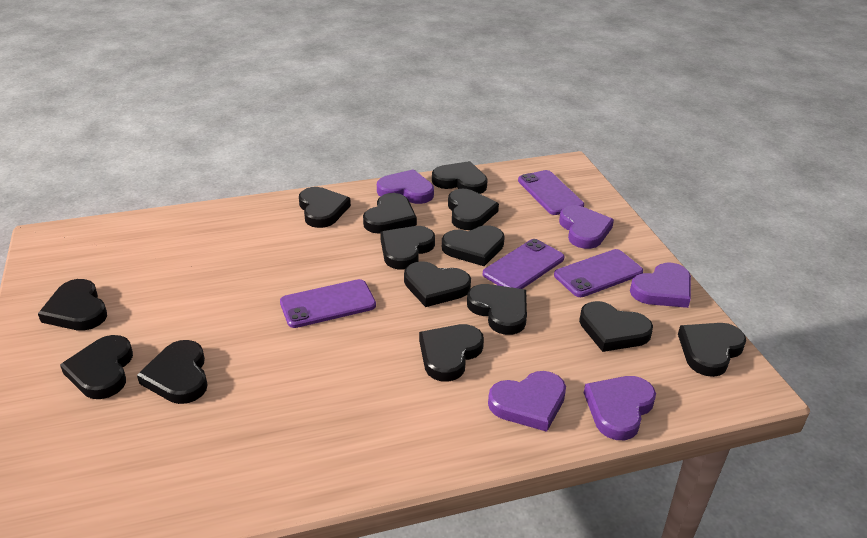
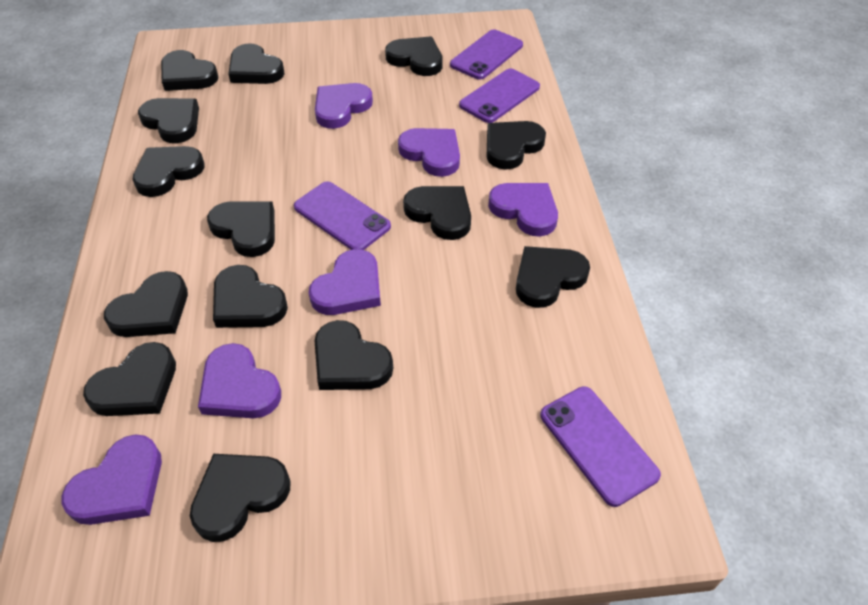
purple heart: [377,169,434,204] [488,371,566,432] [559,205,614,249] [584,376,656,440] [630,263,691,308] = 5 -> [62,434,162,525] [198,343,281,418] [309,249,381,315] [315,83,373,129] [398,128,460,177] [488,183,558,237] = 6

